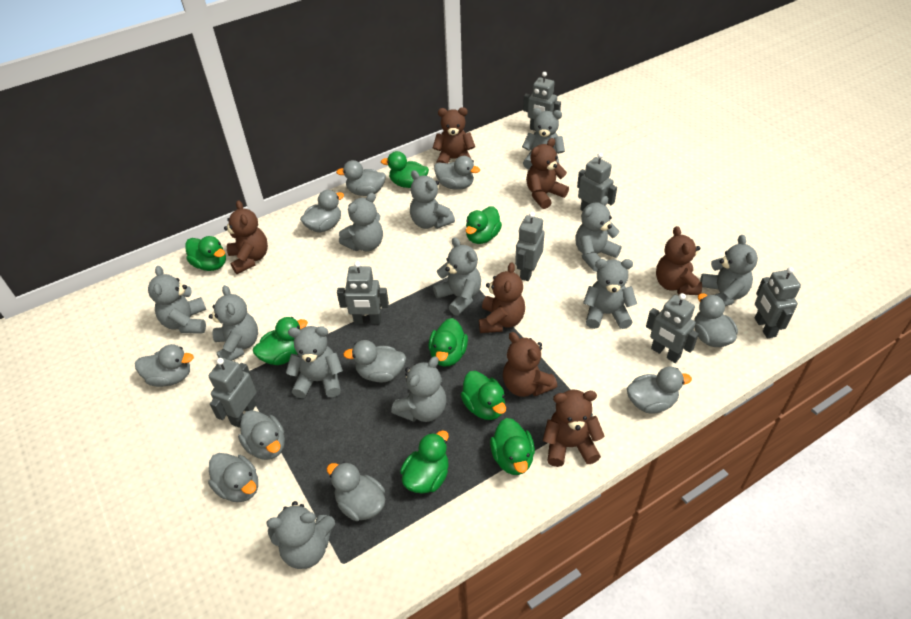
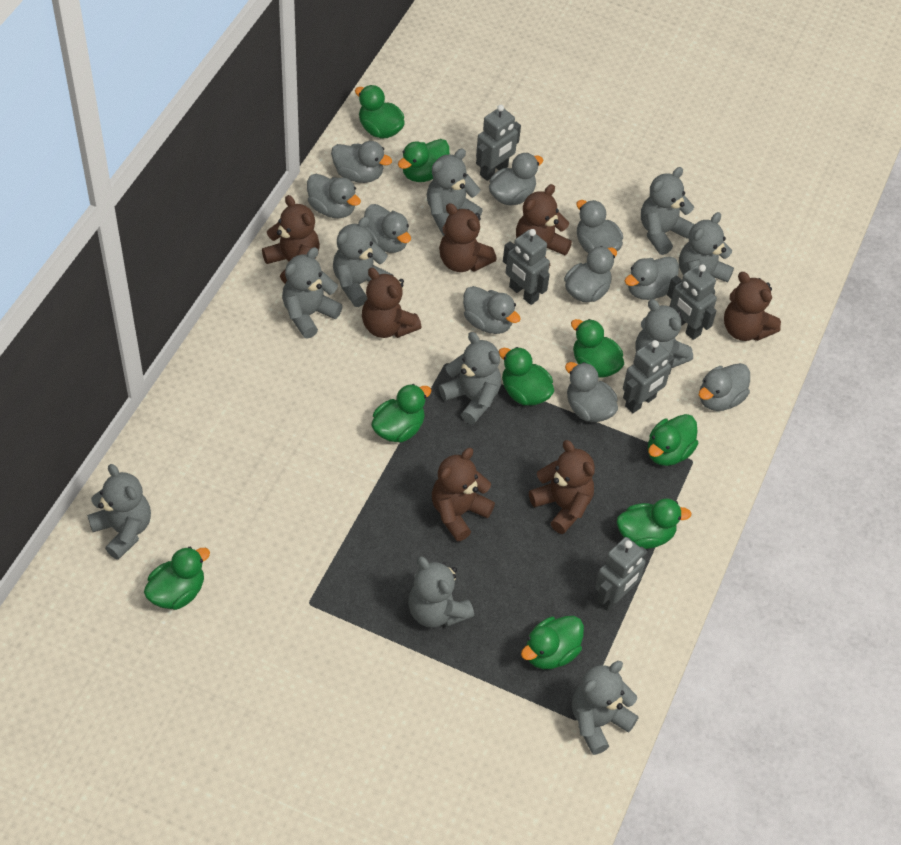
green duck: [185,236,226,271] [253,317,308,365] [381,151,429,188] [400,430,449,494] [429,318,468,366] [461,371,506,420] [466,206,502,244] [490,418,535,475] = 8 -> [144,547,210,610] [355,85,405,139] [372,384,431,443] [398,139,450,182] [499,347,554,405] [521,616,584,669] [571,319,624,378] [617,498,692,549] [648,414,698,466] = 9
grey robot: [209,358,257,428] [337,261,389,324] [515,212,545,281] [523,72,561,131] [577,153,617,211] [646,293,699,363] [755,267,801,338] = 7 -> [476,105,521,181] [503,229,550,305] [595,537,648,611] [623,340,674,413] [667,264,717,340] = 5
grey teddy bear: [148,266,206,334] [209,285,258,361] [266,501,335,569] [286,326,343,398] [339,193,383,252] [391,356,446,422] [410,170,455,229] [433,237,481,316] [522,108,565,169] [576,196,621,272] [583,259,637,329] [700,235,758,306] = 12 -> [87,464,151,560] [282,247,343,338] [333,217,391,307] [408,556,474,628] [427,149,483,236] [439,332,501,424] [572,661,639,755] [636,299,693,368] [641,167,694,255] [679,212,734,294] = 10

